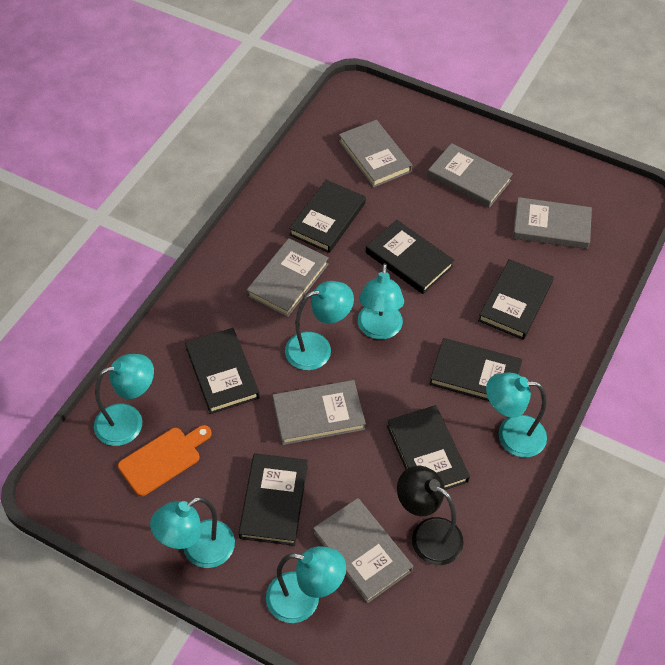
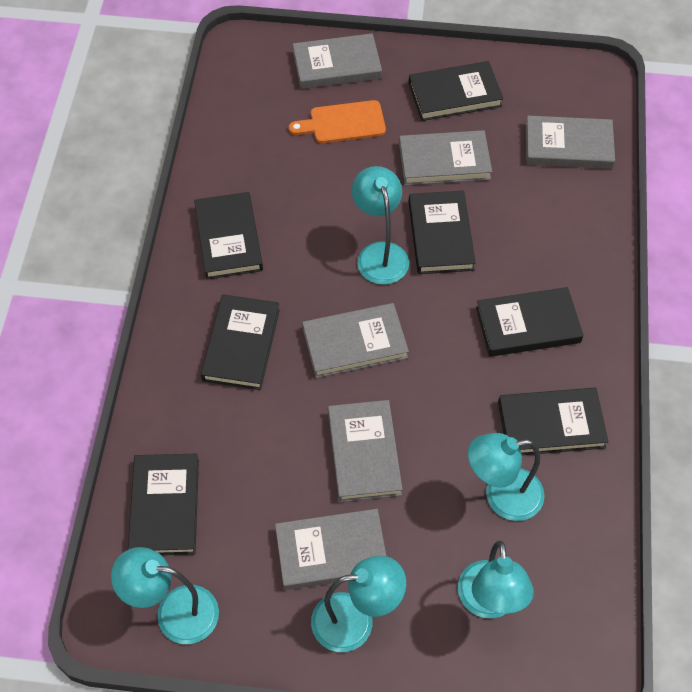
black lamp: [397,466,464,565] = 1 -> none = 0
turquoise lamp: [94,354,154,446] [150,497,235,568] [266,546,346,623] [285,281,354,370] [358,263,404,340] [486,373,547,457] = 6 -> [111,547,219,644] [311,556,406,652] [352,166,409,285] [458,541,534,619] [468,433,545,521] = 5

